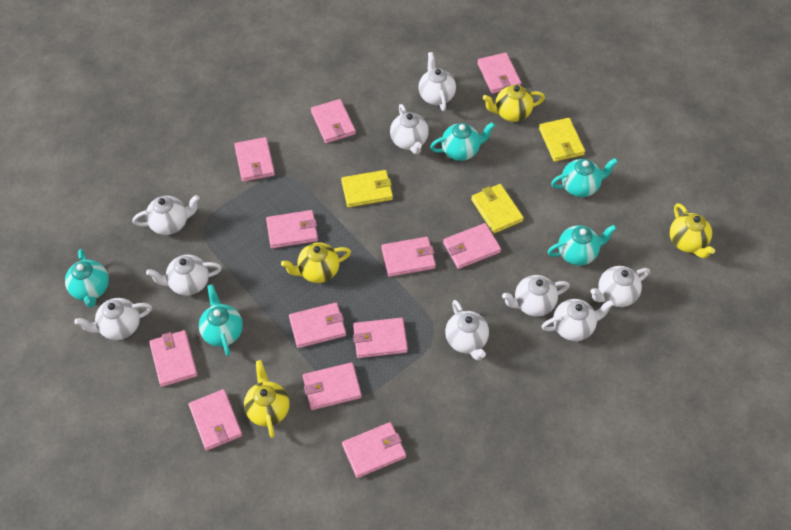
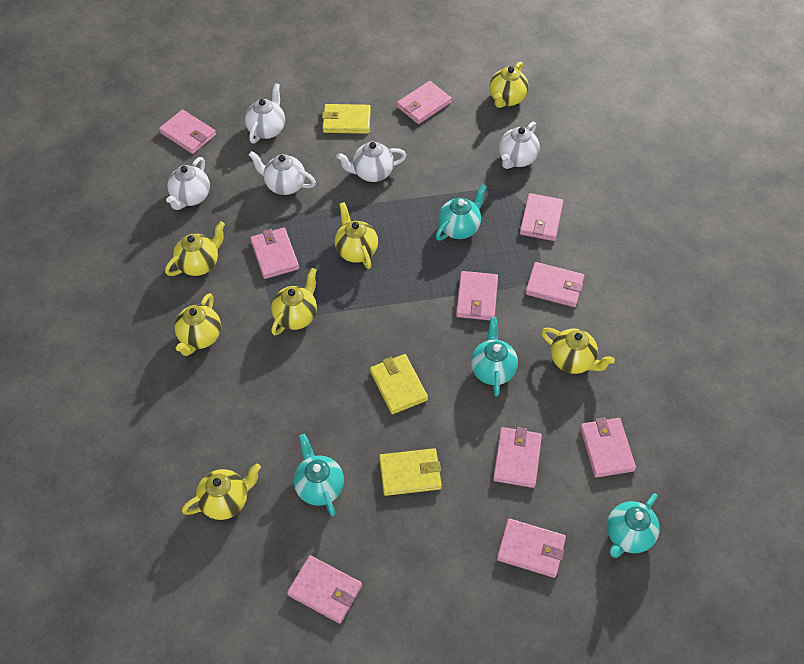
pink wallet: [149,330,198,387] [189,389,242,451] [234,137,275,182] [266,210,318,249] [289,303,346,348] [303,362,362,410] [311,99,356,143] [342,422,406,478] [353,318,408,358] [381,237,436,277] [443,223,501,269] [477,53,521,94] = 12 -> [159,110,216,154] [250,228,299,279] [287,555,362,624] [397,81,452,124] [456,271,498,320] [493,427,542,488] [497,518,566,578] [520,193,564,241] [525,262,584,307] [580,418,636,478] = 10
turquoise teapot: [65,249,109,308] [199,284,243,356] [430,122,495,161] [547,225,617,266] [551,158,618,197] = 5 -> [294,434,344,516] [436,184,487,240] [471,317,518,396] [607,493,660,558] = 4
white teapot: [74,298,152,340] [132,195,200,235] [146,255,222,296] [390,104,429,154] [418,52,456,111] [445,300,489,360] [502,275,570,317] [541,299,615,341] [590,266,650,307] = 9 -> [166,157,210,210] [245,83,285,144] [249,151,316,195] [336,141,407,182] [499,122,540,169] = 5
yellow teapot: [244,360,290,438] [281,242,351,283] [483,85,545,122] [670,203,715,258] = 4 -> [165,221,225,276] [174,293,221,356] [182,464,261,520] [271,268,317,336] [335,202,378,269] [489,62,529,108] [541,328,615,374] = 7

